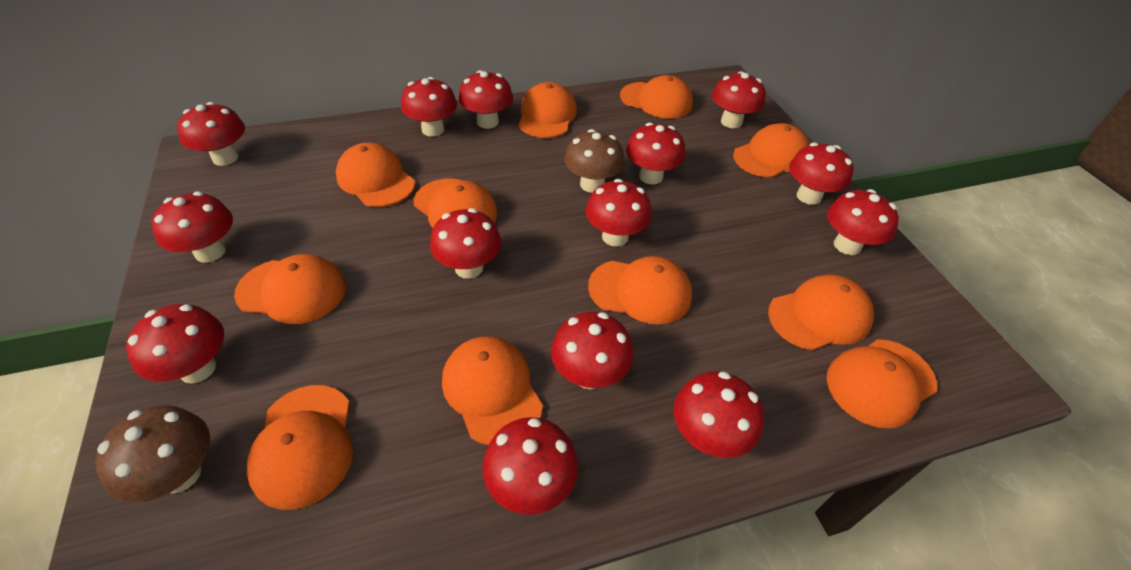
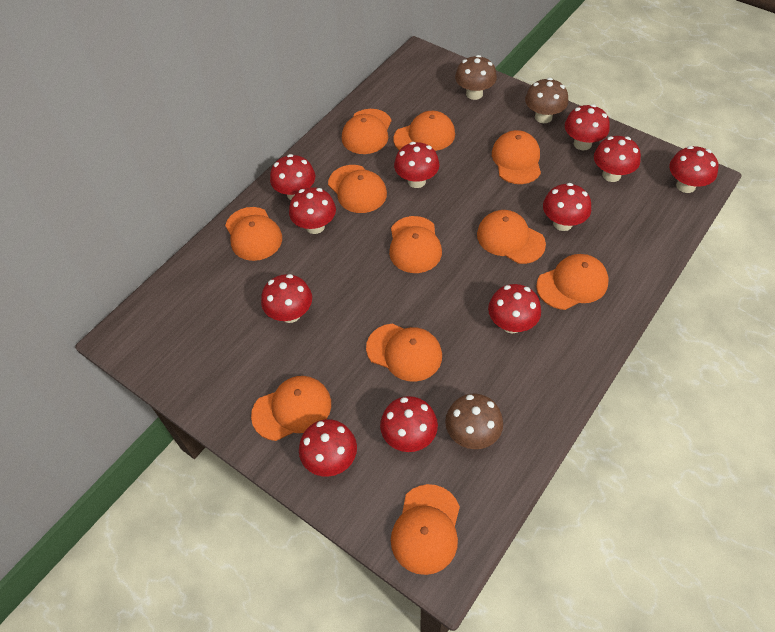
brown mushroom: [95,405,210,503] [564,129,625,193] = 2 -> [445,393,503,449] [455,55,497,100] [525,78,568,123] = 3
red mushroom: [126,304,224,384] [152,191,233,263] [177,102,245,166] [401,77,457,137] [430,208,501,279] [459,70,513,129] [482,417,578,515] [551,312,633,389] [586,179,652,247] [626,122,685,184] [674,371,764,458] [712,71,766,129] [789,143,854,205] [827,189,899,255] = 14 -> [261,274,312,323] [270,154,316,200] [289,187,336,234] [299,419,357,477] [380,396,438,452] [394,142,440,188] [488,284,541,333] [543,183,591,231] [565,104,610,150] [594,136,641,182] [669,146,718,193] = 11

